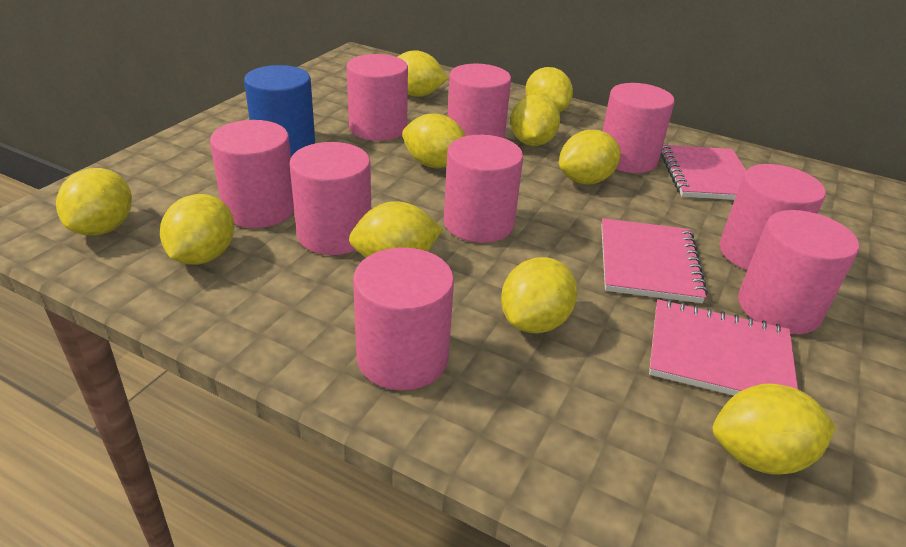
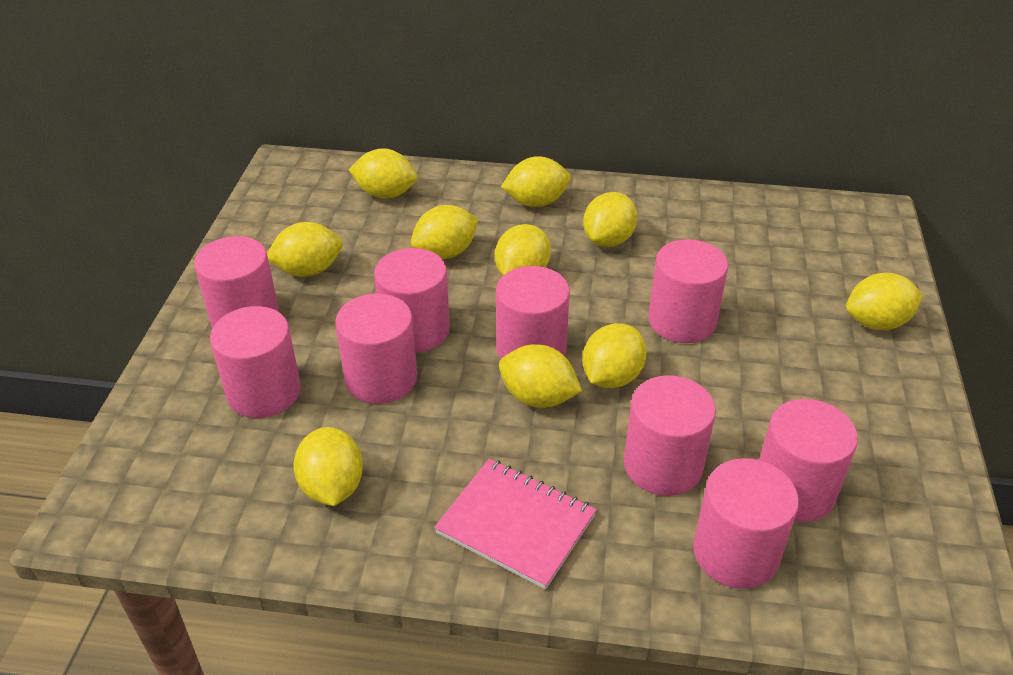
blue cylinder: [244,65,315,156] = 1 -> none = 0
pink notebook: [601,218,708,303] [649,299,798,395] [661,145,746,200] = 3 -> [434,459,597,589] = 1

